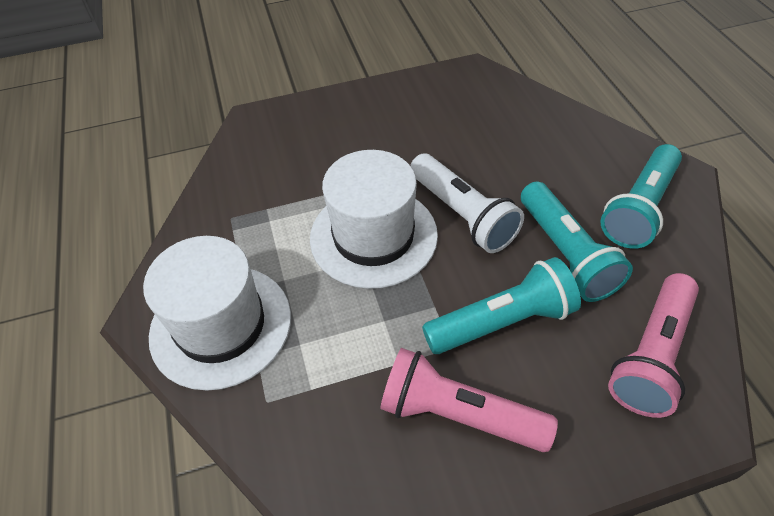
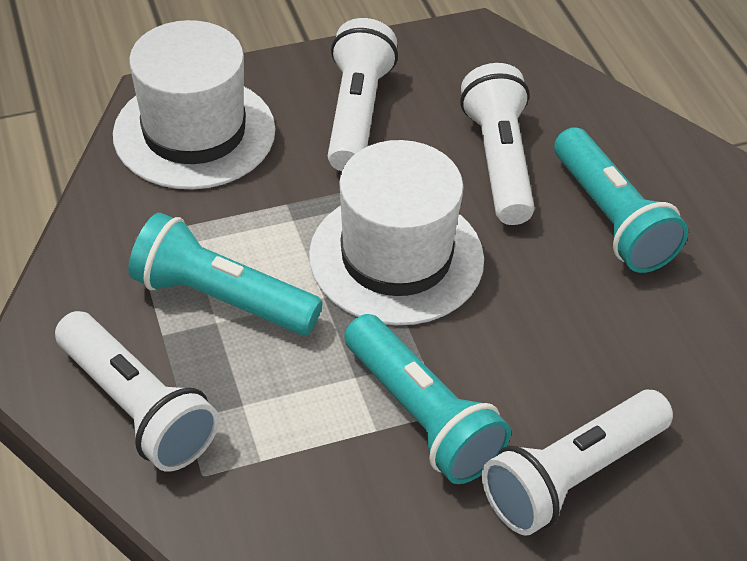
pink flashlight: [380,348,558,452] [608,273,699,418] = 2 -> none = 0
white flashlight: [410,154,524,253] = 1 -> [55,311,219,472] [328,18,398,171] [460,63,535,225] [482,390,673,536] = 4

